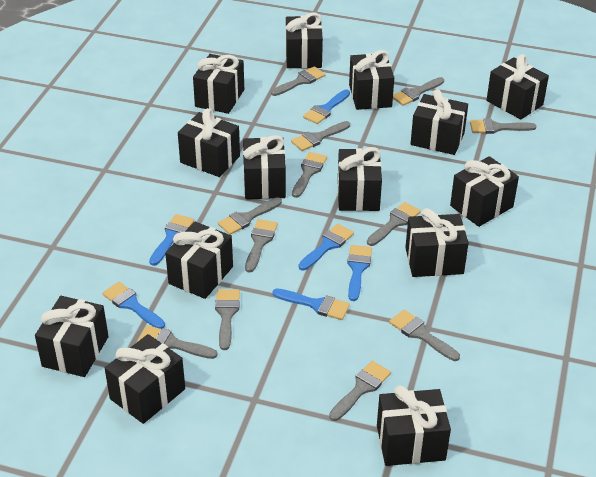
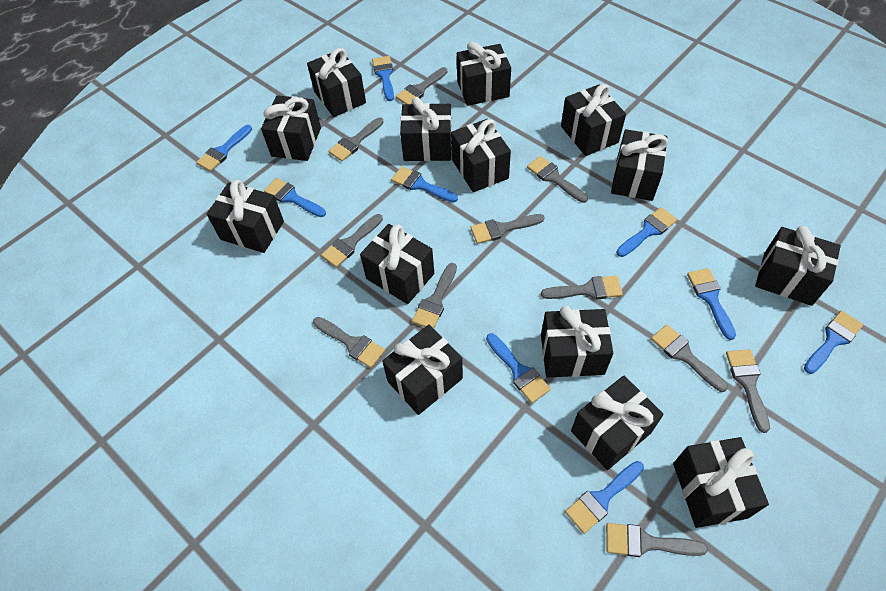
blue brush: [102,282,165,329] [149,214,194,266] [273,288,350,320] [298,224,354,270] [303,89,350,124] [347,245,372,301] = 6 -> [196,125,252,172] [264,178,326,217] [372,56,394,101] [391,166,458,203] [486,333,551,403] [565,461,644,534] [616,207,677,257] [687,268,736,340] [804,310,863,374] = 9
grey brush: [137,325,218,359] [215,289,240,350] [218,197,282,235] [245,219,278,272] [271,67,325,96] [291,121,350,151] [292,152,327,198] [329,361,391,421] [367,202,421,246] [389,310,460,361] [393,77,444,106] [470,119,536,134] = 12 -> [313,317,385,368] [321,214,383,267] [328,117,384,161] [396,67,448,104] [412,263,457,329] [471,214,545,244] [527,156,588,203] [541,276,623,299] [606,523,708,557] [651,325,728,392] [726,349,770,433] = 11

